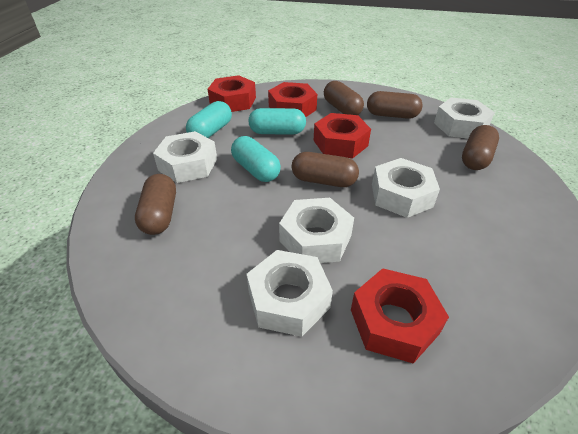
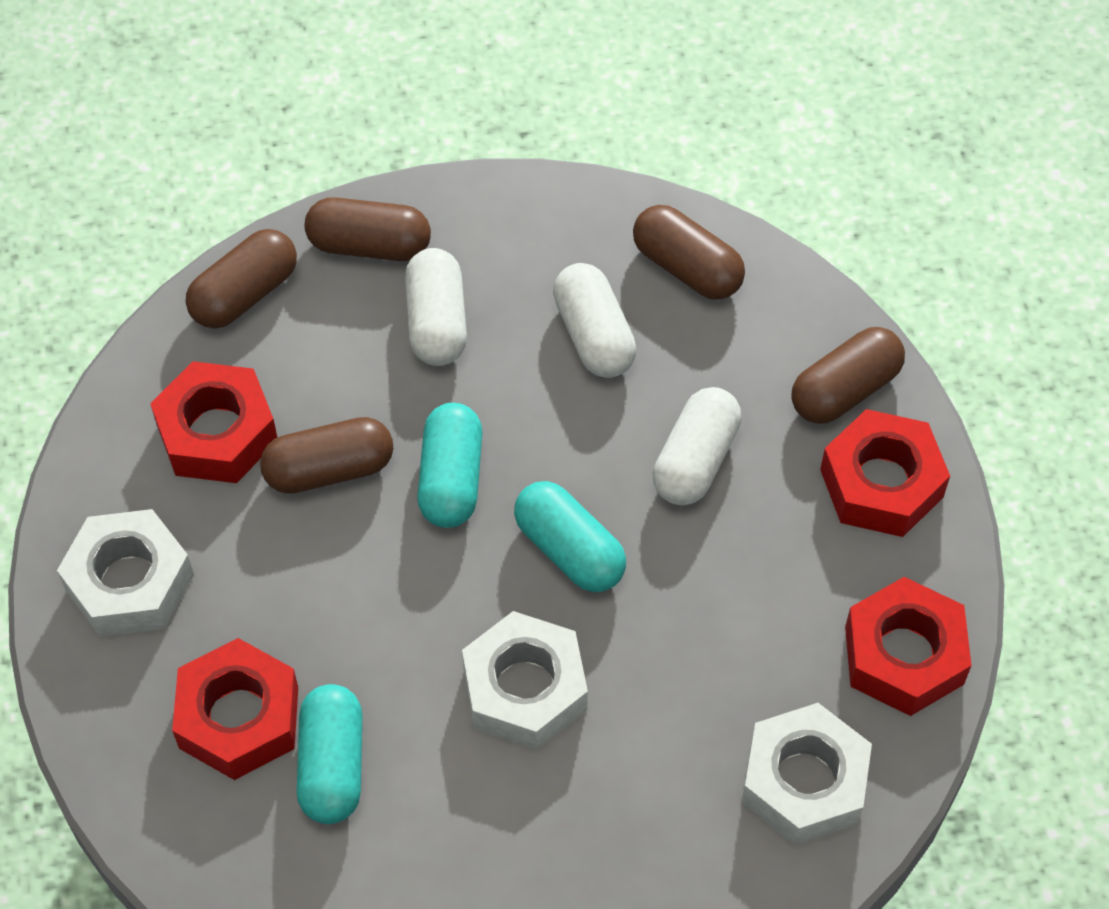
white capsule: none = 0 -> [405,248,467,366] [553,263,637,378] [652,387,742,506] = 3
white nut: [153,131,217,183] [247,250,333,337] [279,198,354,263] [372,158,440,218] [434,98,495,139] = 5 -> [57,509,194,637] [462,611,588,750] [742,703,872,845] = 3

